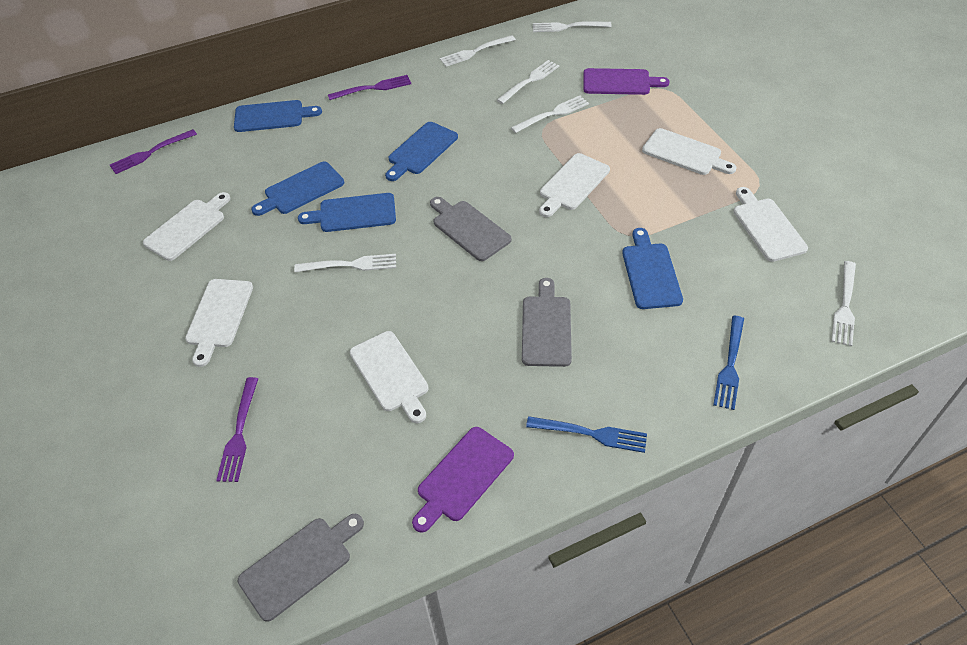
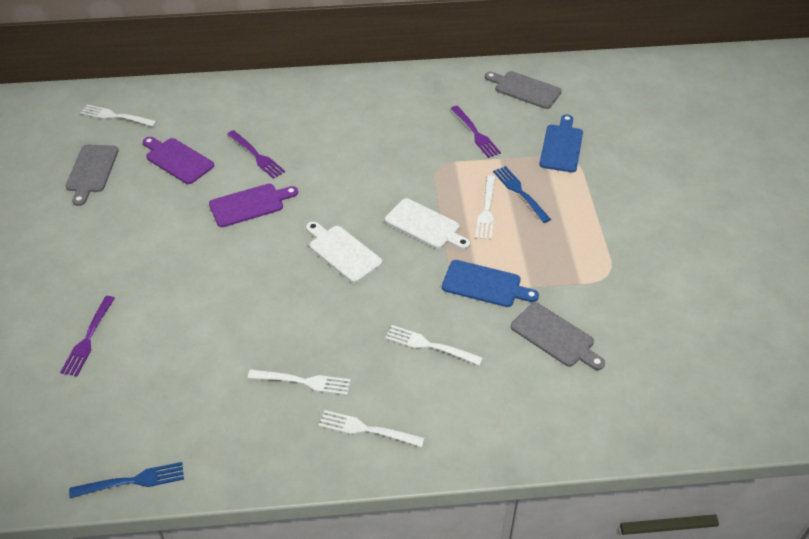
blue cutting board: [234,100,322,132] [251,161,344,216] [298,193,396,232] [385,122,458,181] [622,228,683,309] = 5 -> [442,260,539,307] [539,114,583,172] = 2
white cutting board: [143,192,231,261] [185,279,253,367] [350,331,429,423] [539,153,610,217] [642,128,737,175] [733,187,808,262] = 6 -> [306,221,382,283] [385,198,470,250] = 2
white fork: [294,254,396,272] [440,35,516,67] [497,60,560,104] [511,95,589,133] [533,21,612,32] [831,261,856,346] = 6 -> [80,105,157,127] [248,369,351,395] [318,410,425,447] [385,325,483,366] [475,175,496,240] = 5

